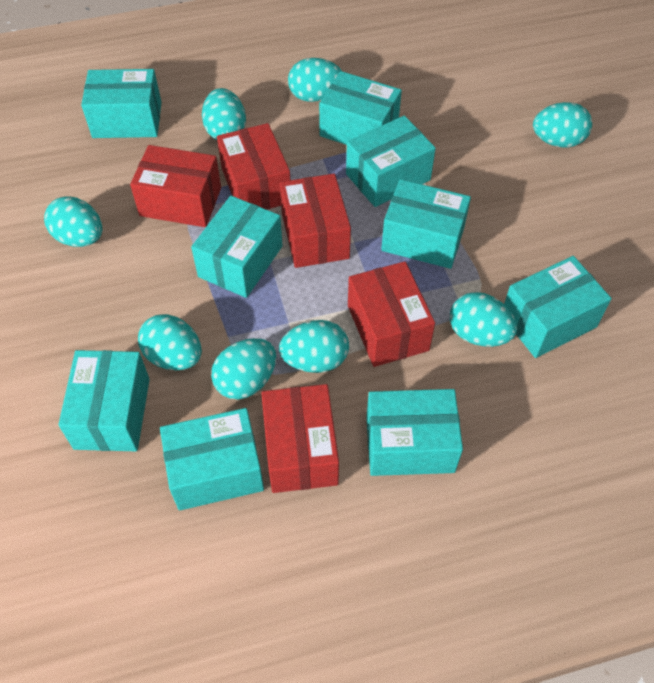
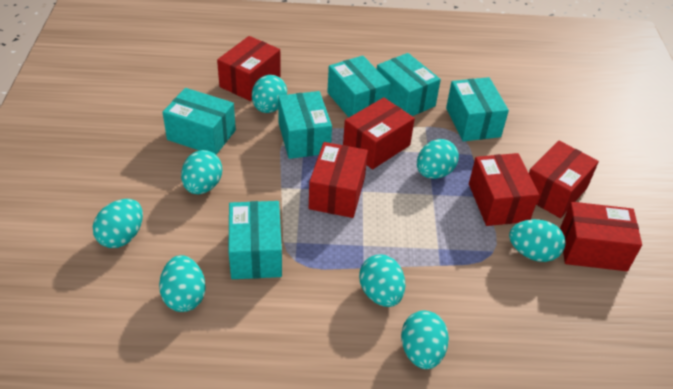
red box: [130,145,221,227] [217,123,290,210] [261,384,339,493] [280,174,351,268] [348,261,435,367] = 5 -> [217,36,281,101] [309,142,368,218] [343,97,415,169] [469,153,539,226] [529,141,599,218] [560,202,642,271] = 6
turquoise box: [58,350,150,451] [81,69,162,138] [160,408,264,511] [191,196,283,298] [319,71,402,145] [346,116,436,207] [366,389,463,476] [381,179,471,269] [504,256,612,358] = 9 -> [163,88,236,155] [228,201,282,279] [278,91,332,159] [327,56,390,117] [377,53,441,116] [446,77,509,141] = 6

